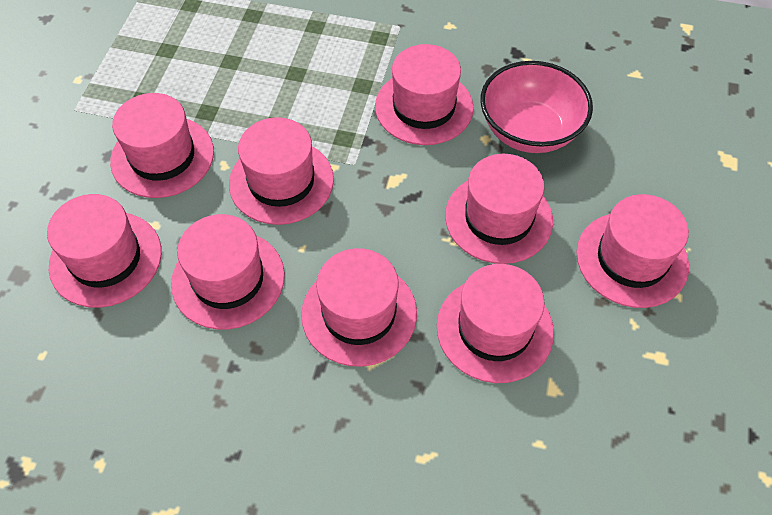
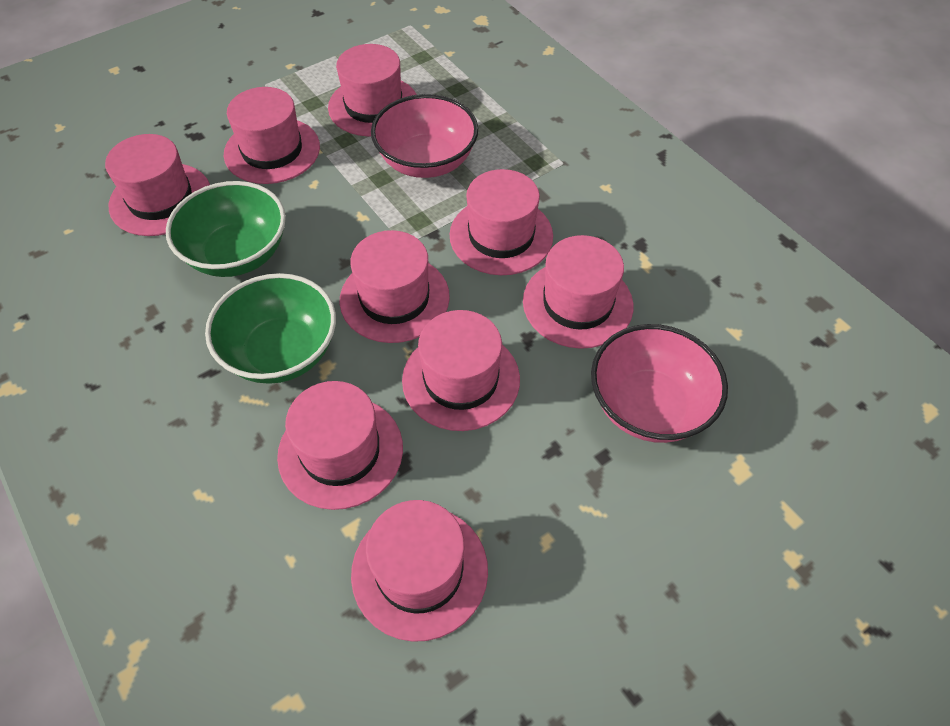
green bowl: none = 0 -> [166,181,286,277] [205,273,336,384] = 2
pink bowl: [480,61,593,153] = 1 -> [371,94,478,178] [591,324,728,443] = 2

